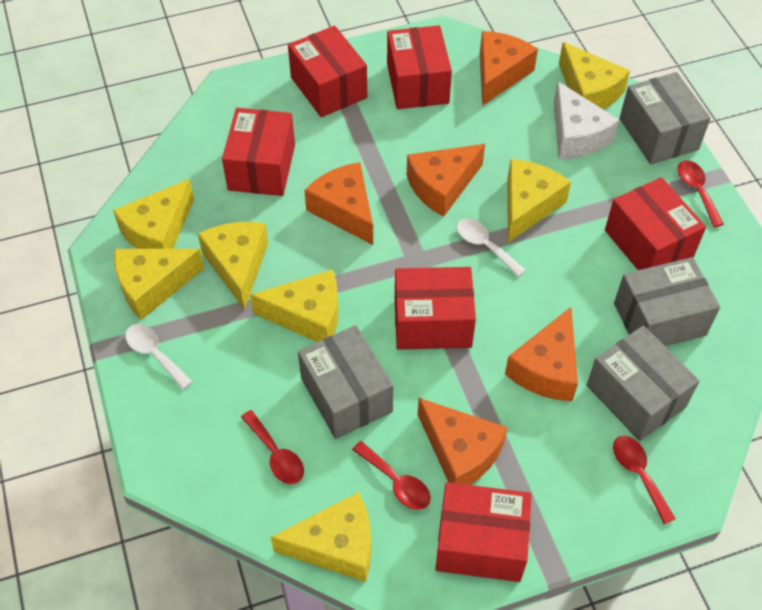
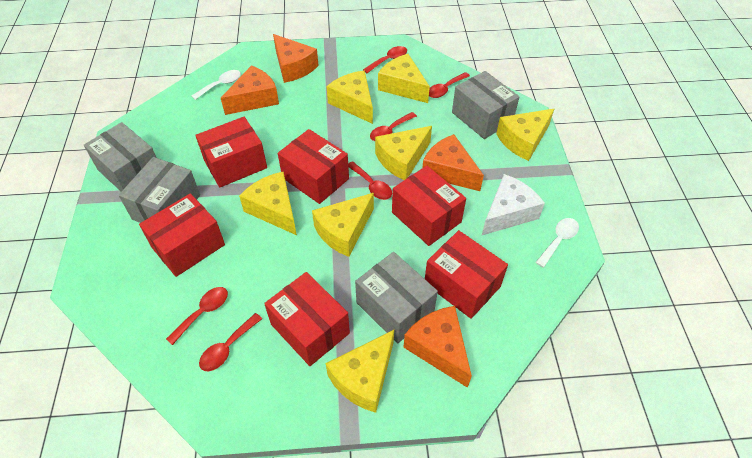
orange cheese: [304,162,373,245] [407,144,485,217] [418,398,508,485] [480,31,538,106] [505,307,578,401] = 5 -> [221,65,279,115] [273,34,319,83] [403,306,472,388] [422,134,484,191] = 4
red spoon: [241,410,304,484] [352,441,431,510] [613,436,676,524] [678,160,724,227] = 4 -> [166,287,228,345] [199,313,262,371] [348,161,392,200] [363,46,407,73] [370,112,417,141] [429,72,470,98] = 6

